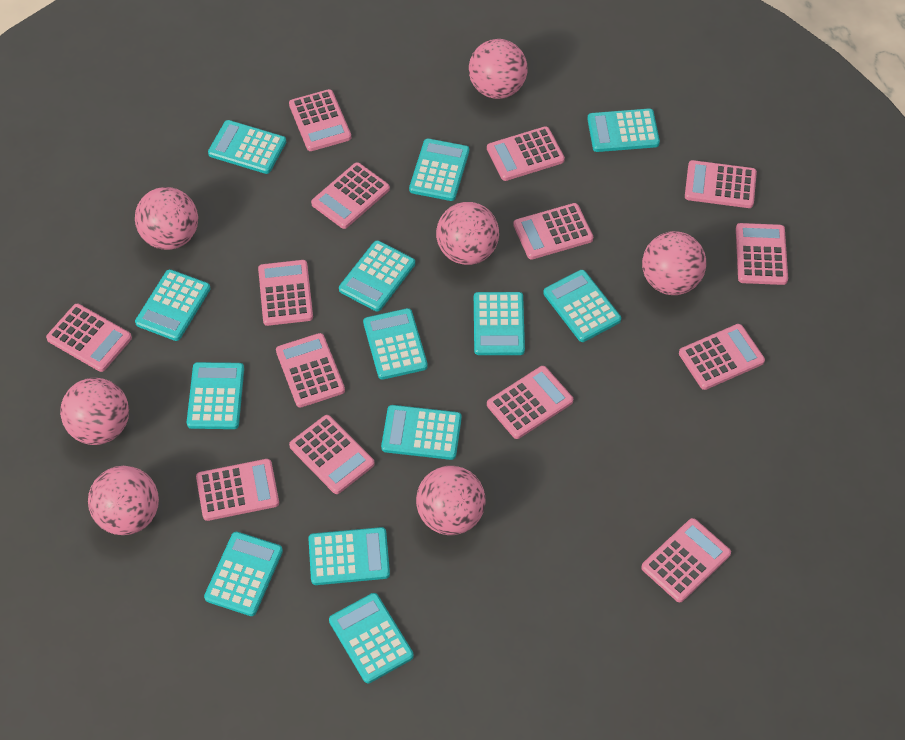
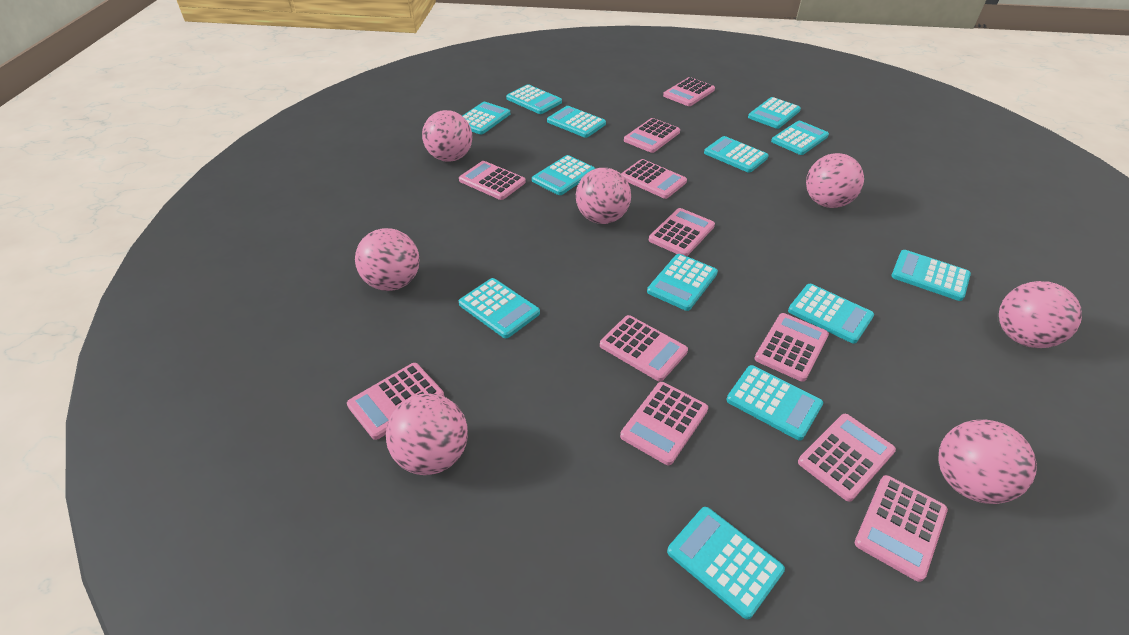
pink calculator: [46,304,132,372] [196,459,279,521] [258,260,313,326] [276,333,345,408] [289,89,351,151] [289,415,375,494] [311,162,390,229] [487,126,565,181] [487,366,573,439] [513,203,593,260] [641,518,731,602] [679,324,765,390] [685,160,757,208] [736,223,788,285] = 14 -> [347,363,444,440] [459,161,526,200] [600,315,688,382] [620,382,708,465] [621,159,687,199] [624,118,680,153] [649,208,715,256] [663,77,715,106] [754,313,829,382] [798,414,896,502] [855,475,948,582] = 11

